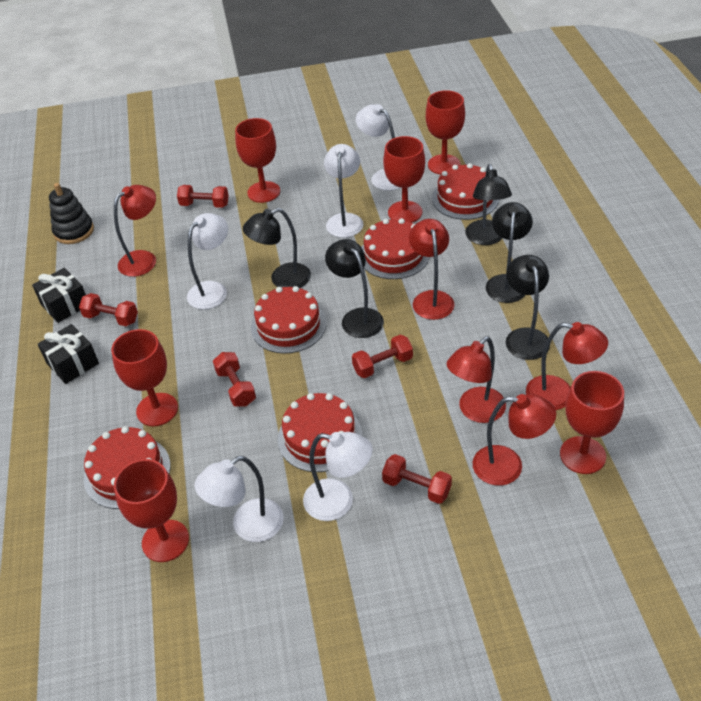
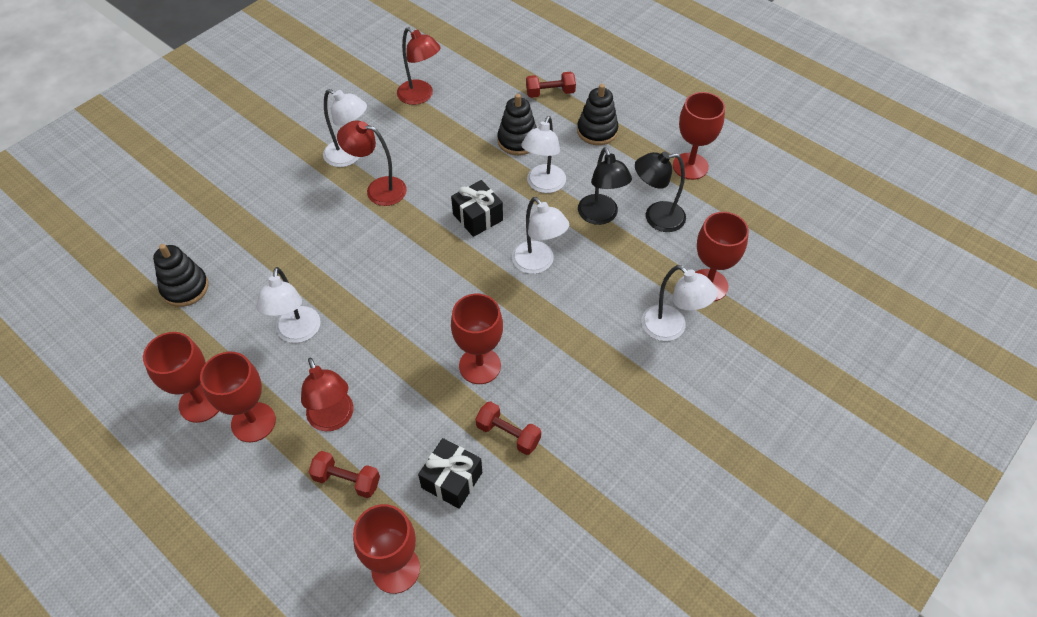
black lamp: [243,208,311,288] [325,239,384,338] [465,164,512,245] [486,202,533,303] [506,255,550,360] = 5 -> [578,147,632,225] [635,151,686,232] = 2
black stacking toy: [49,183,94,244] = 1 -> [153,244,209,307] [497,94,537,155] [577,84,618,145] = 3
red cake: [84,426,171,509] [251,286,326,354] [278,393,362,472] [361,218,429,279] [432,163,499,220] = 5 -> none = 0
red dumbbell: [79,293,138,326] [177,185,229,208] [213,352,256,407] [352,335,413,378] [382,454,452,504] = 5 -> [309,451,380,498] [476,401,541,455] [526,72,576,98] = 3
red lamp: [114,185,156,277] [409,219,454,320] [447,336,506,423] [473,394,556,486] [526,322,608,410] = 5 -> [301,357,354,431] [337,120,407,206] [397,27,441,105] = 3

